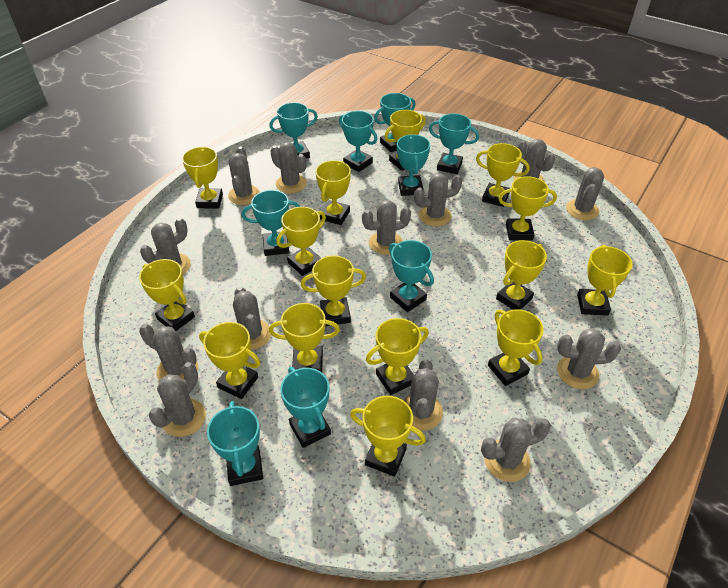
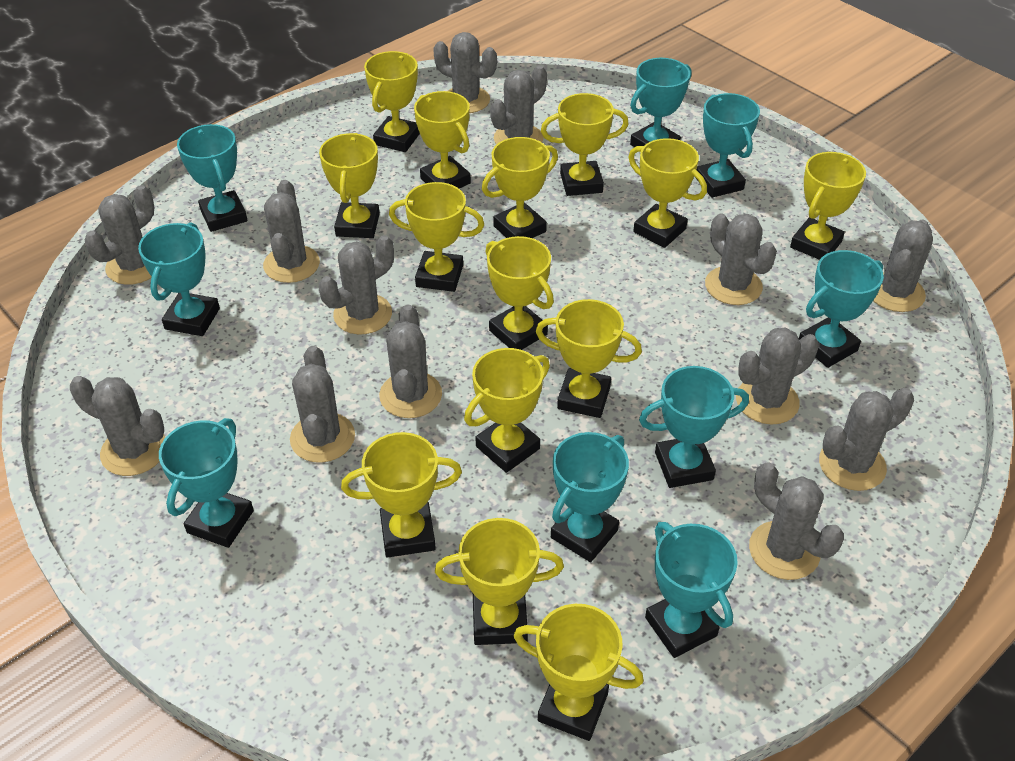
yellow trophy: [139,259,195,331] [182,147,223,208] [199,322,261,399] [269,303,340,372] [276,207,326,276] [301,255,366,326] [315,160,351,225] [350,396,426,477] [366,318,429,395] [384,110,426,171] [476,143,530,207] [488,309,544,386] [496,240,547,310] [498,176,557,241] [577,245,632,316] = 15 -> [319,133,380,238] [341,432,462,558] [364,51,420,152] [389,182,484,292] [414,91,471,188] [435,518,564,645] [464,348,550,473] [482,137,558,238] [486,236,554,350] [514,604,644,741] [536,299,642,418] [541,93,629,196] [628,138,707,248] [790,152,866,260] = 14

